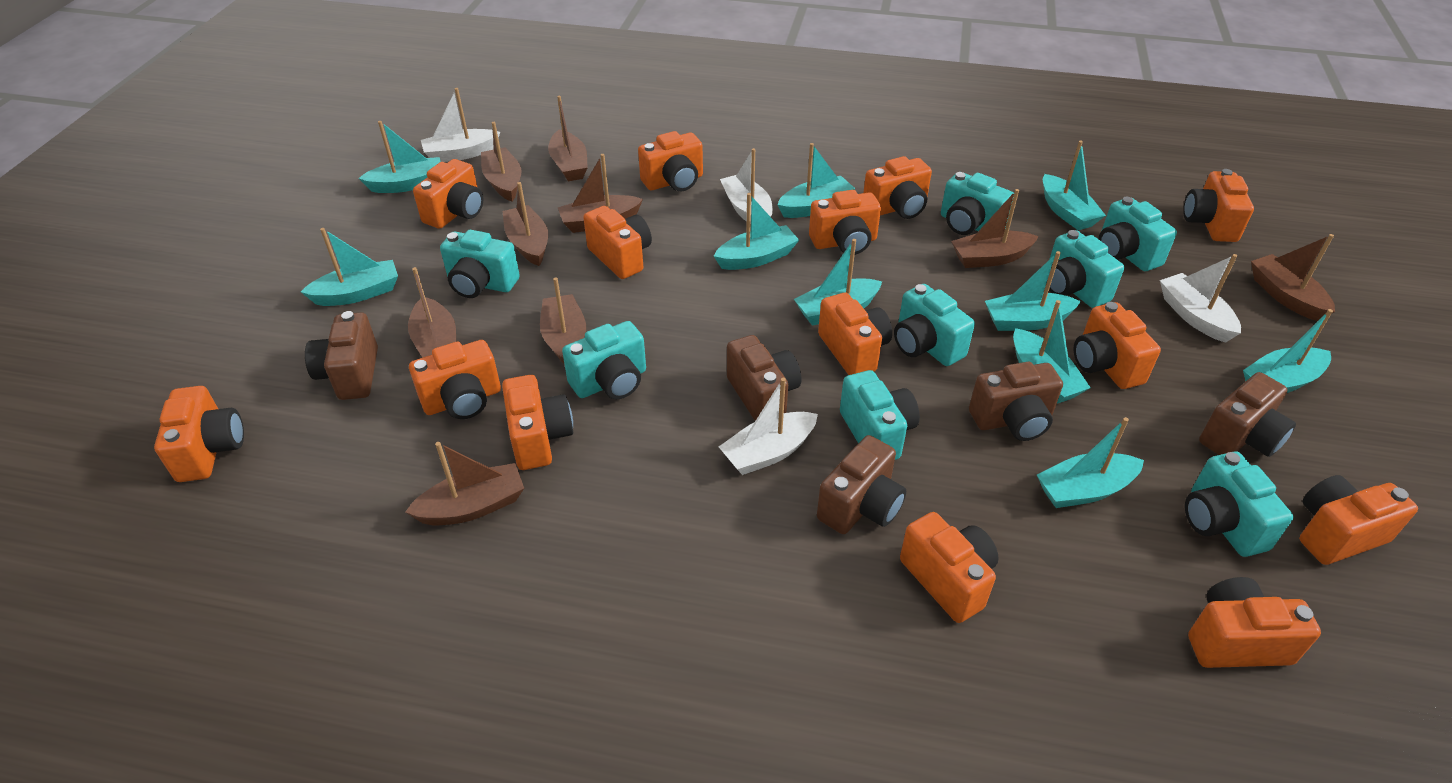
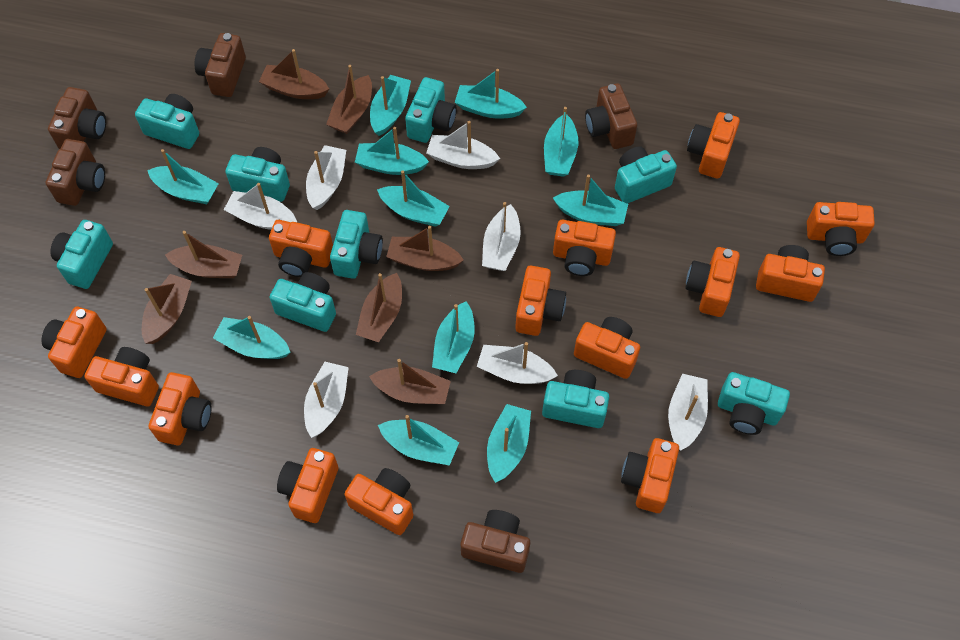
brown boat: [405,442,524,525] [408,267,456,358] [481,122,522,202] [502,182,548,266] [540,277,586,365] [548,96,588,181] [558,154,643,233] [951,189,1039,268] [1251,234,1335,321] = 9 -> [142,274,192,344] [165,231,242,278] [259,49,329,99] [326,65,372,134] [356,273,402,342] [369,359,451,404] [386,226,464,271] = 7
turquoise boat: [301,228,398,306] [359,121,441,193] [714,193,799,270] [777,143,855,218] [794,239,882,326] [985,251,1081,331] [1013,300,1091,404] [1037,417,1144,508] [1043,140,1106,230] [1243,309,1333,393] = 10 -> [147,149,219,204] [213,316,291,359] [355,127,429,175] [370,75,411,136] [377,170,450,227] [378,415,459,466] [432,301,475,373] [455,69,527,119] [487,404,531,483] [544,107,578,177] [553,174,628,226] = 11
turquoise camera: [440,230,520,298] [562,321,646,399] [840,370,920,460] [894,284,975,366] [941,172,1014,235] [1046,230,1124,308] [1098,197,1177,271] [1185,452,1293,557] = 8 -> [50,220,113,289] [135,94,199,149] [225,147,290,202] [270,272,336,332] [330,210,383,279] [405,77,457,143] [542,370,609,428] [615,146,677,204] [718,372,790,435] = 9
white boat: [421,88,500,162] [719,378,818,475] [720,148,773,224] [1160,254,1241,342] = 4 -> [224,183,297,230] [304,362,349,438] [306,145,346,210] [426,121,500,169] [477,342,558,384] [482,202,521,271] [668,374,708,451] = 7

